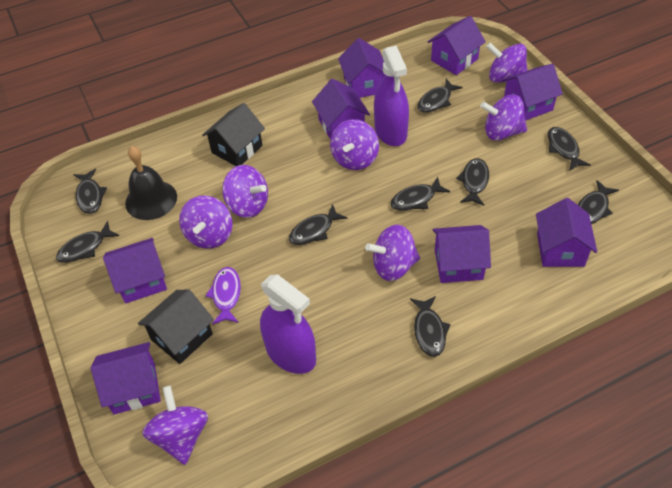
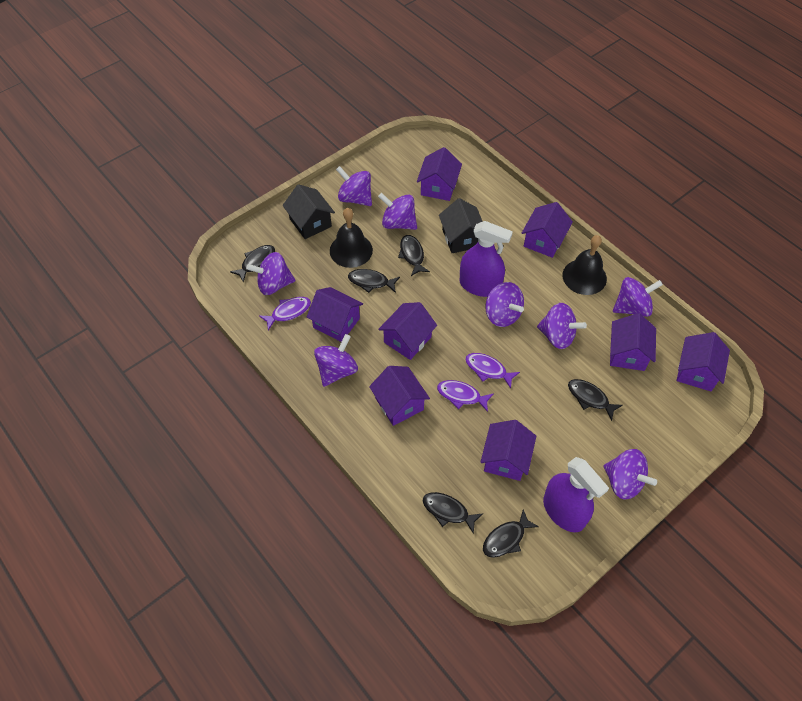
black bell: [125,146,177,220] = 1 -> [330,208,373,268] [563,235,607,295] = 2
black fish: [56,221,119,263] [74,169,107,214] [289,204,348,245] [390,177,450,211] [410,296,451,357] [417,79,463,113] [456,158,489,206] [548,127,590,171] [578,180,619,224] = 9 -> [230,245,275,283] [348,269,400,293] [398,235,430,276] [423,492,483,534] [483,509,539,558] [568,379,623,421] = 6
purple fish: [205,267,241,325] = 1 -> [259,297,311,330] [437,380,494,412] [465,353,520,389] = 3
purple spinning top: [142,386,208,465] [179,195,233,249] [222,165,268,218] [330,119,379,170] [365,225,420,281] [480,95,527,141] [486,43,527,82] = 7 -> [246,252,295,295] [314,334,358,387] [336,166,372,206] [378,193,417,230] [485,282,524,327] [537,303,587,349] [604,449,657,499] [613,277,663,317] = 8

